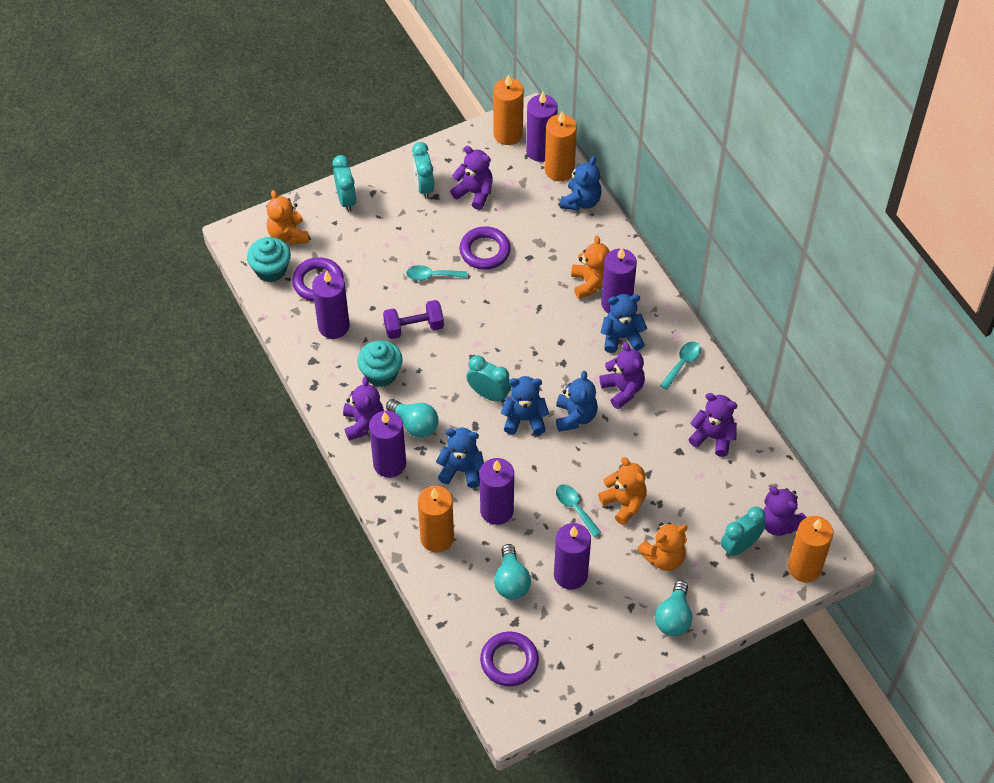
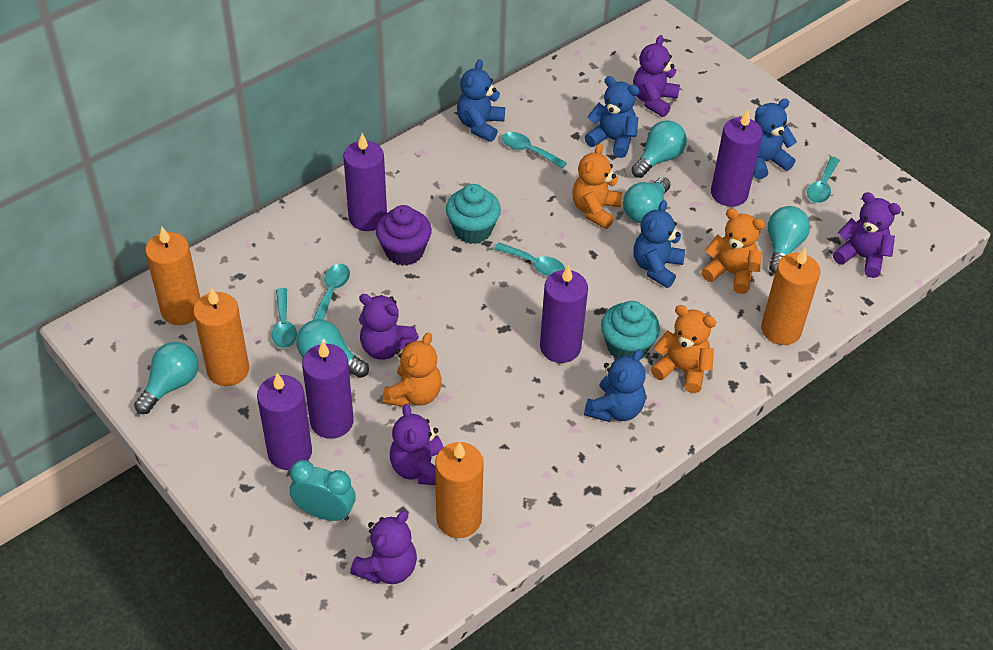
purple candle: [312,271,350,339] [369,411,406,478] [480,458,514,525] [526,92,558,162] [554,523,591,590] [601,248,637,313] = 6 -> [257,373,312,470] [302,340,354,439] [343,133,387,231] [540,265,588,363] [711,109,763,207] = 5
purple cupcake: none = 0 -> [376,205,432,266] = 1
purple dumbbell: [383,300,444,339] = 1 -> none = 0
purple ring: [292,257,344,301] [460,226,511,270] [480,631,539,687] = 3 -> none = 0
turquoise clock: [333,155,357,212] [412,142,434,199] [466,355,511,403] [721,507,766,557] = 4 -> [290,460,356,521] = 1
turquoise light bulb: [386,399,438,438] [494,544,531,600] [655,580,692,636] = 3 -> [134,342,198,414] [296,319,369,378] [623,177,670,223] [631,120,687,178] [768,206,810,274] = 5
turquoise spoon: [406,265,467,281] [556,484,602,537] [660,342,701,390] = 3 -> [271,288,297,348] [313,264,350,320] [494,243,565,276] [502,132,567,169] [807,157,840,203] = 5

